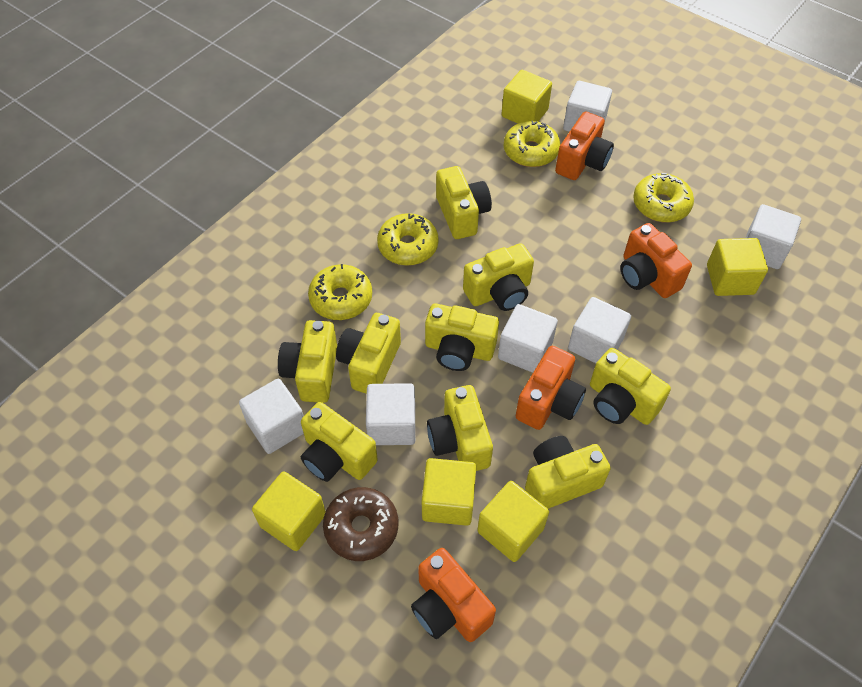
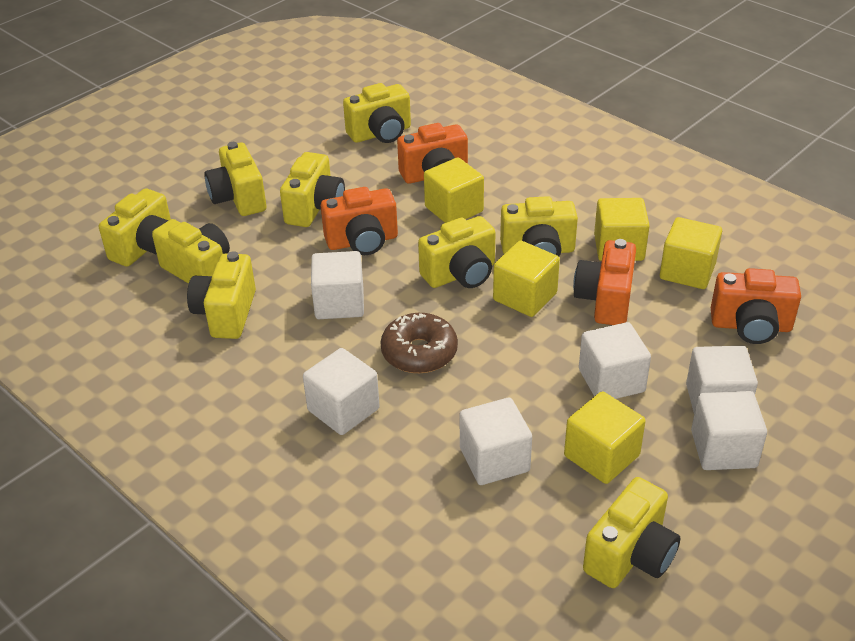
yellow donut: [308,264,372,320] [377,213,439,266] [504,121,560,167] [633,173,694,223] = 4 -> none = 0

